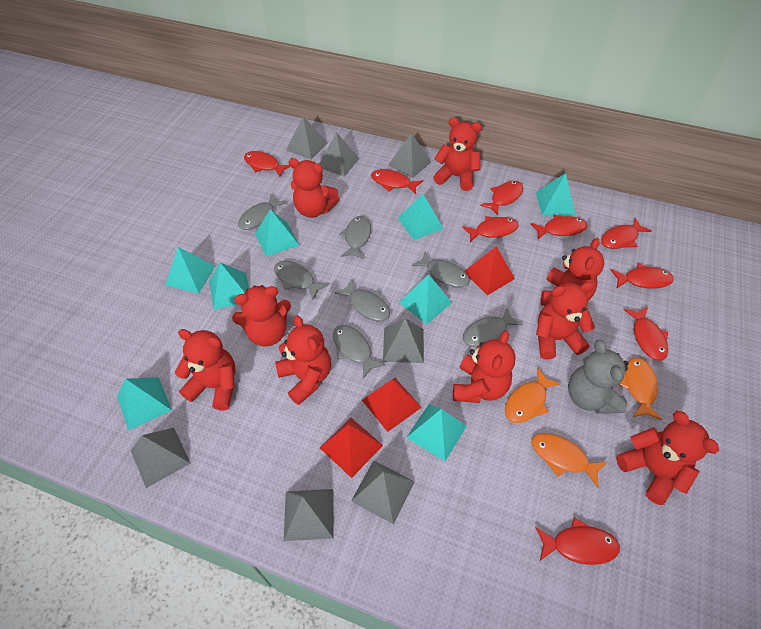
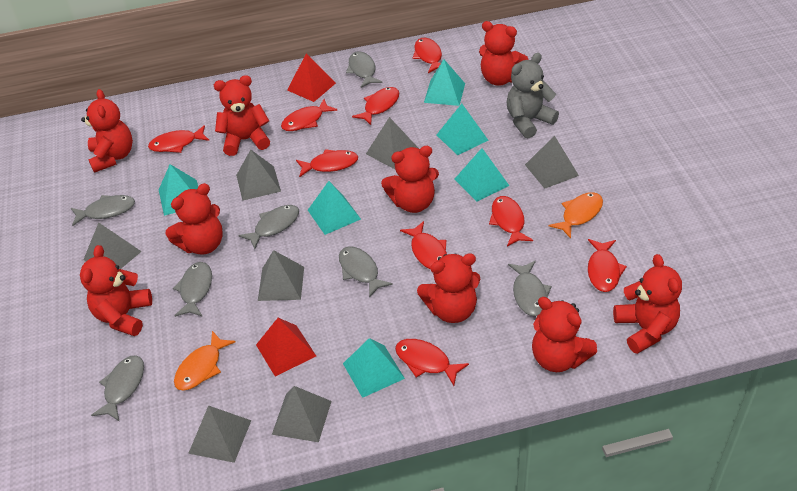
orange fish: [505,368,560,423] [532,433,607,488] [619,357,662,420] = 3 -> [174,331,235,391] [549,192,603,239] = 2
red pyramid: [320,418,383,478] [362,378,422,432] [465,246,515,295] = 3 -> [256,318,316,377] [287,53,336,102] = 2
turquoise pyramid: [117,377,172,430] [165,247,215,294] [209,263,249,310] [255,209,299,257] [398,194,444,240] [399,274,452,325] [406,404,467,461] [536,173,575,215] = 8 -> [159,164,198,216] [308,181,361,235] [343,338,405,398] [424,59,465,106] [437,104,489,155] [455,148,509,202] = 6

